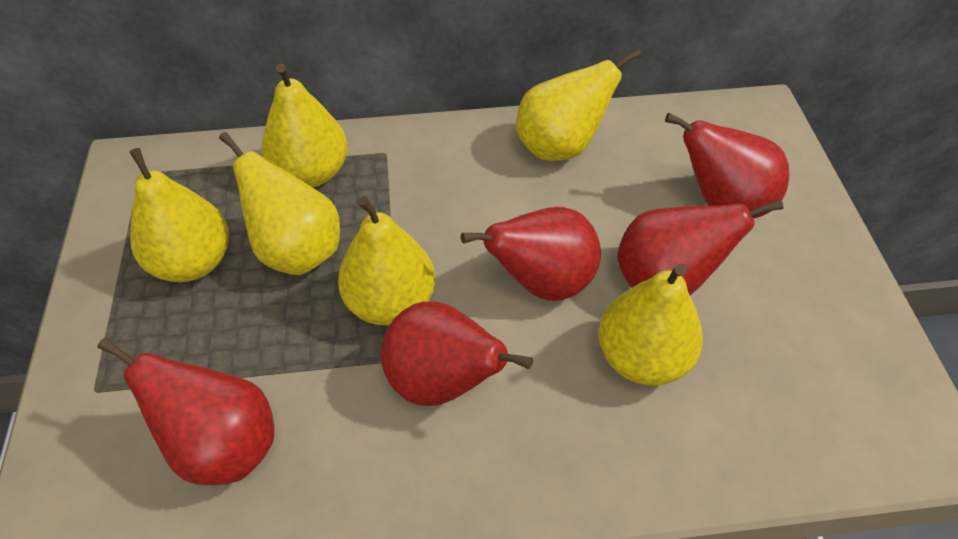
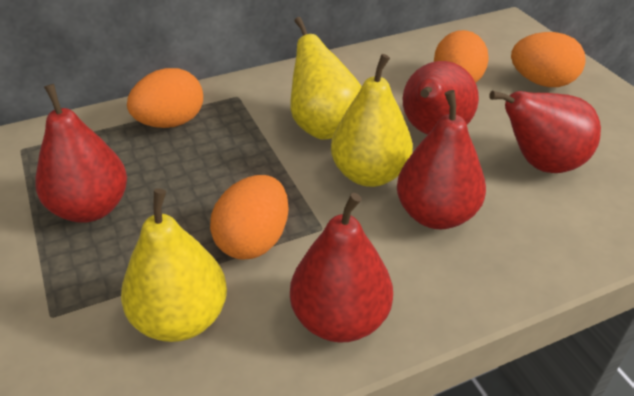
orange egg: none = 0 -> [127,68,203,128] [210,175,289,259] [434,30,489,83] [511,32,586,87] = 4
yellow pear: [129,148,229,282] [219,132,340,275] [262,64,348,187] [338,196,435,326] [516,48,641,161] [598,263,703,386] = 6 -> [121,188,227,342] [290,17,362,140] [331,54,413,187] = 3

